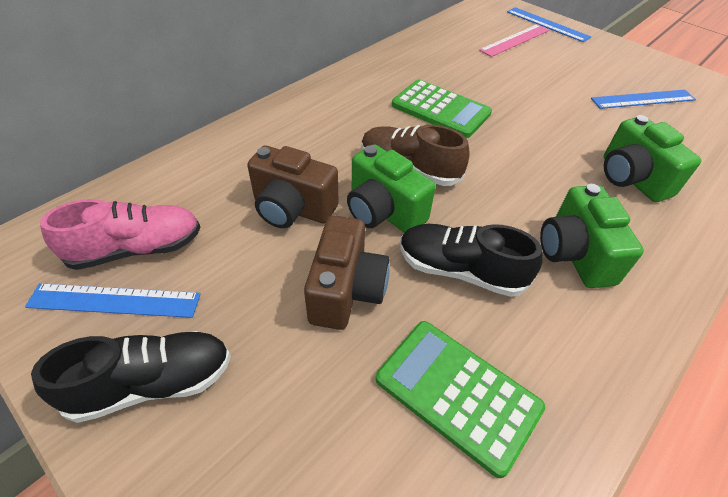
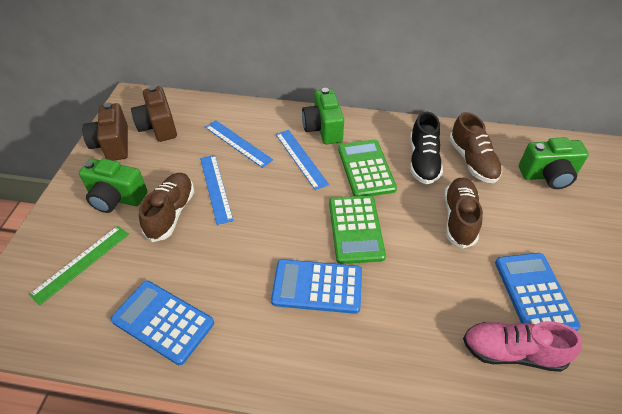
black shoe: [31,331,231,423] [400,224,543,297] = 2 -> [410,112,443,184] = 1
blue calculator: none = 0 -> [111,281,214,365] [271,259,362,314] [495,253,580,331] = 3
brown shoe: [361,125,470,186] = 1 -> [139,173,194,242] [444,178,483,249] [449,112,502,183] = 3
green ruler: none = 0 -> [29,226,129,305] = 1
pink ruler: [479,24,550,57] = 1 -> none = 0

